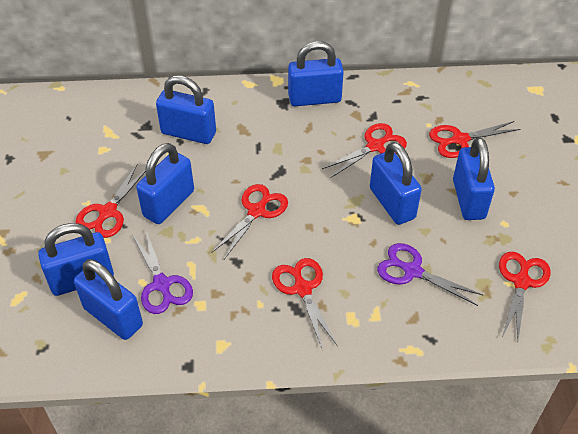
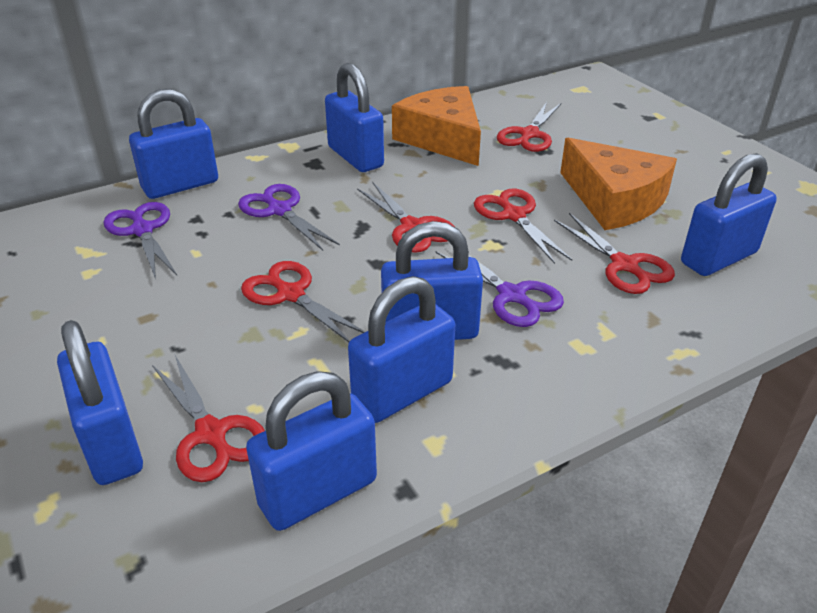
orange cheese: none = 0 -> [392,86,481,166] [560,138,677,230] = 2
purple scissors: [132,231,193,314] [377,243,483,306] = 2 -> [103,202,177,279] [238,184,340,251] [435,251,564,327] = 3

